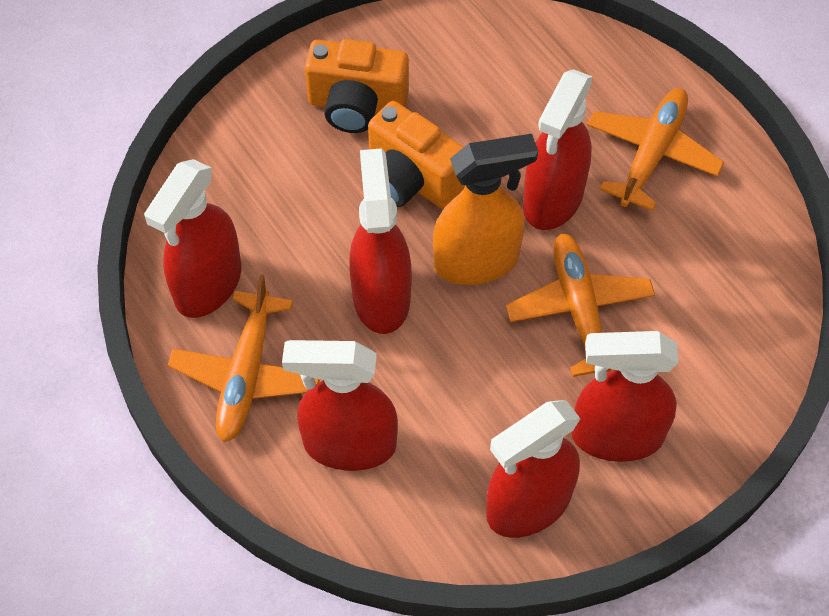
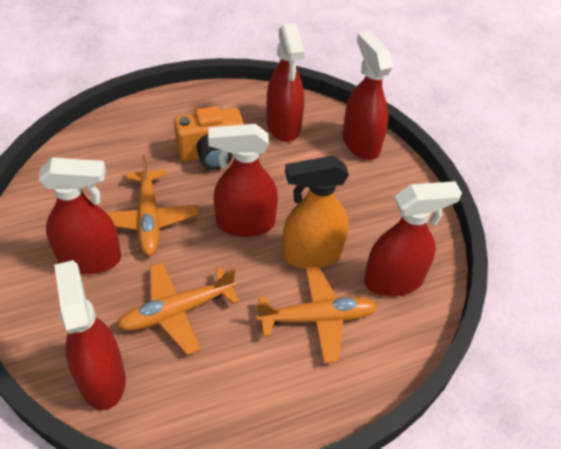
orange camera: [305,39,409,133] [368,101,465,209] = 2 -> [174,106,244,170] = 1

